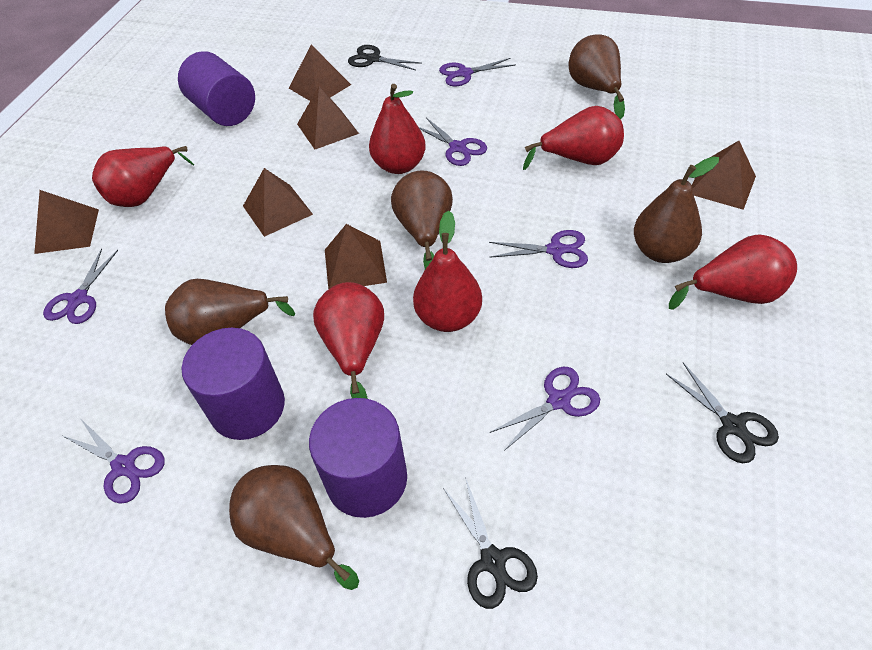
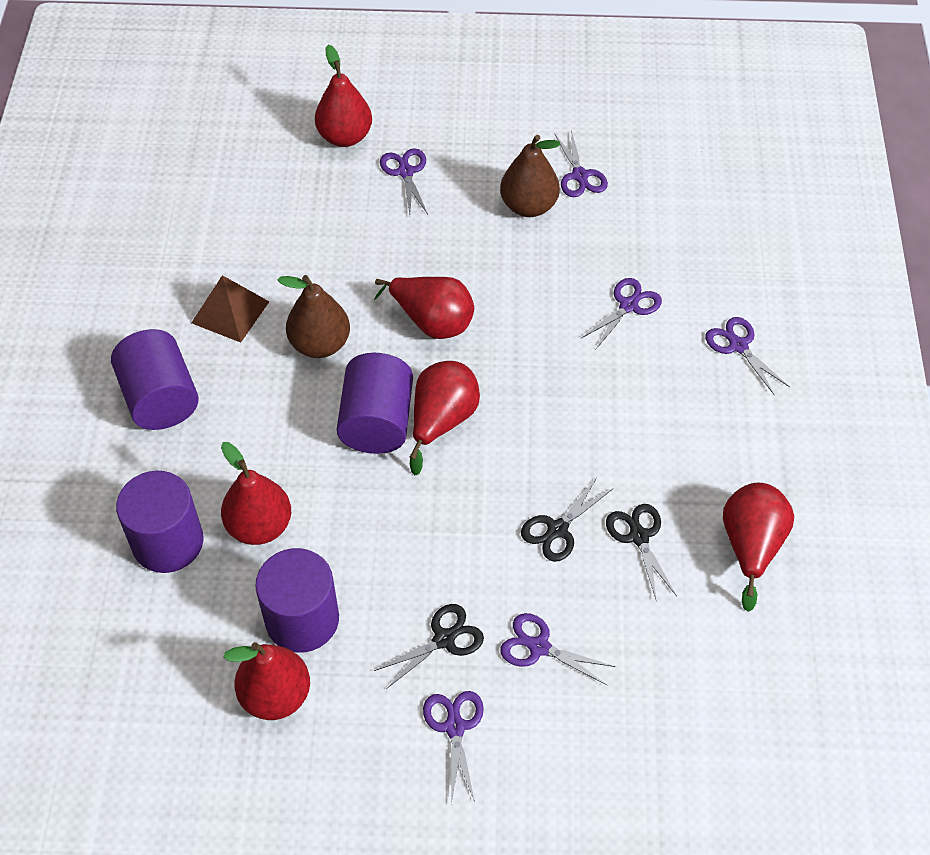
brown pear: [165,279,295,345] [229,465,359,590] [391,170,453,269] [569,34,625,119] [634,156,719,263] = 5 -> [278,275,350,358] [500,135,560,217] = 2
brown pyramid: [34,190,99,254] [243,168,313,237] [289,45,351,101] [297,87,359,150] [325,224,387,290] [692,141,756,210] = 6 -> [192,275,269,343] = 1
purple cylinder: [178,51,255,126] [182,328,285,440] [309,398,407,518] = 3 -> [111,329,199,430] [116,471,204,573] [255,548,339,652] [337,353,413,454] = 4

